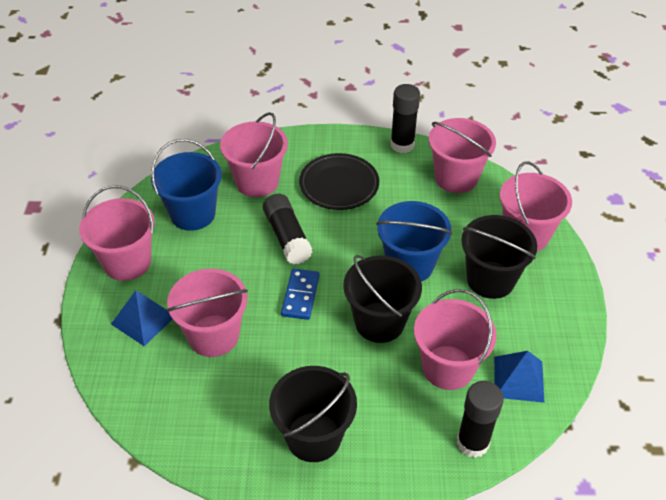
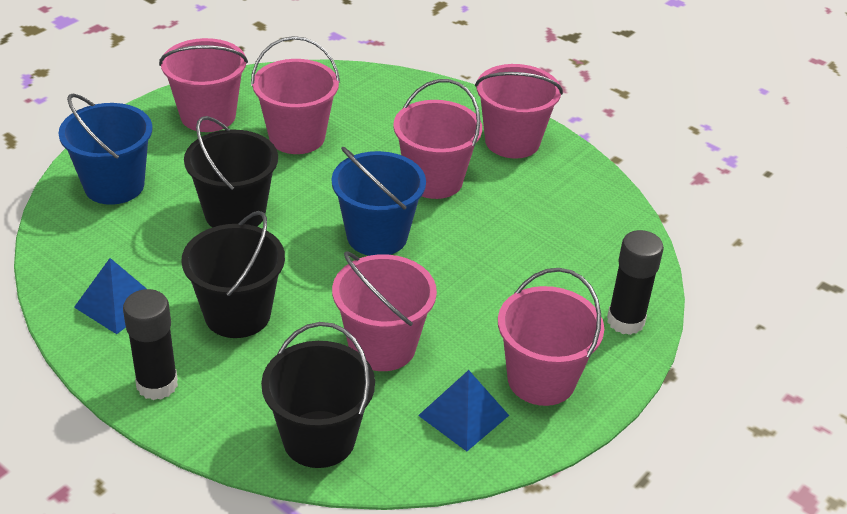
black glue stick: [263,194,313,265] [390,84,420,153] [457,381,504,458] = 3 -> [123,289,178,400] [607,230,664,335] = 2
black plate: [299,153,379,210] = 1 -> none = 0
blue domino: [281,269,320,320] = 1 -> none = 0

